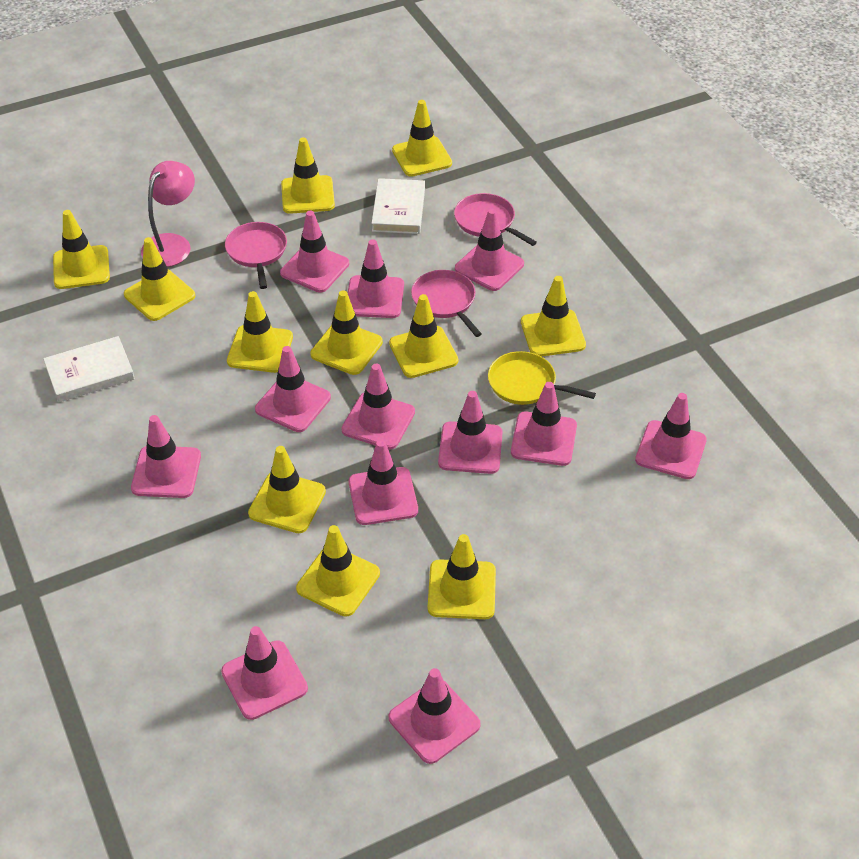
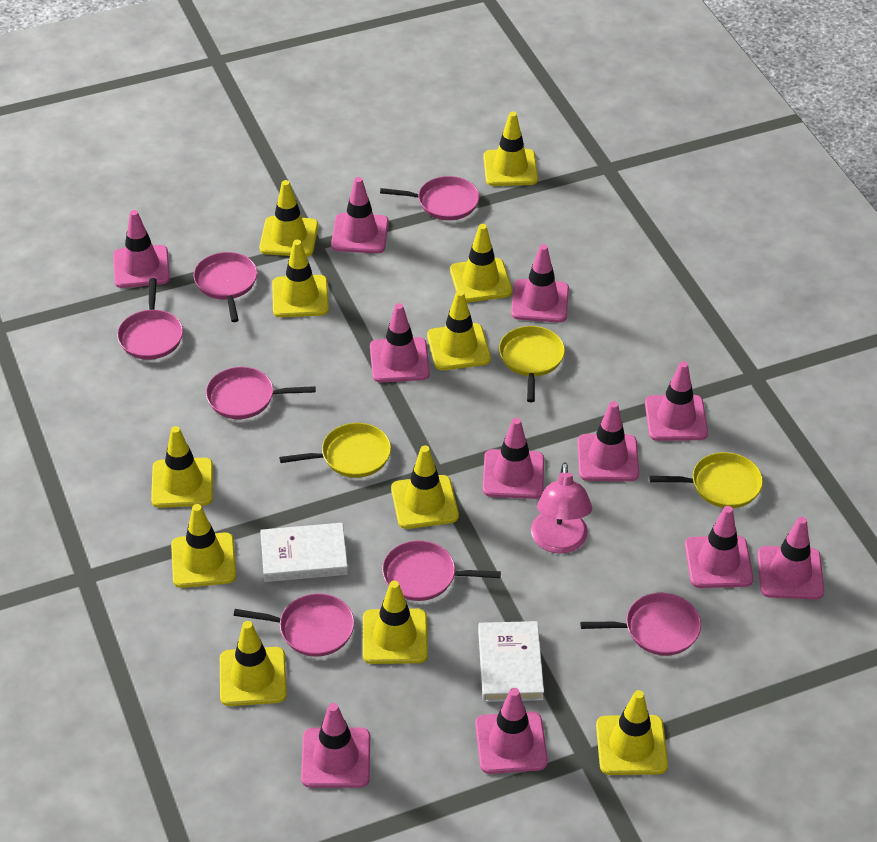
pink pan: [225,222,287,289] [411,270,482,337] [454,193,537,246] = 3 -> [117,278,183,360] [194,252,257,322] [206,367,316,419] [233,593,355,657] [380,176,480,220] [382,541,501,601] [580,593,701,656] = 7
pink traffic cone: [131,415,201,498] [221,626,308,720] [255,346,331,432] [280,210,349,293] [341,364,415,450] [348,239,404,318] [349,440,418,525] [388,668,481,764] [438,391,503,474] [455,209,524,291] [511,382,577,466] [635,393,707,479] = 12 -> [113,210,170,288] [301,703,370,788] [331,177,388,253] [370,303,430,383] [475,688,548,774] [483,418,544,499] [511,244,569,323] [577,401,639,481] [645,361,708,441] [685,506,754,588] [757,517,824,599] = 11
yellow pan: [488,351,596,405] = 1 -> [279,423,391,478] [499,326,565,402] [649,452,763,508] = 3

